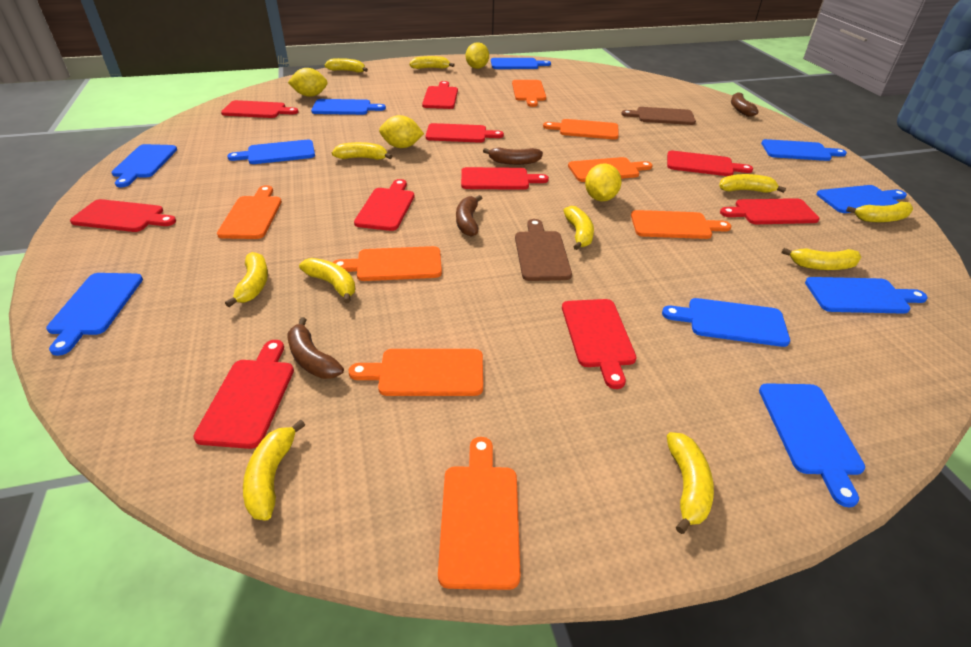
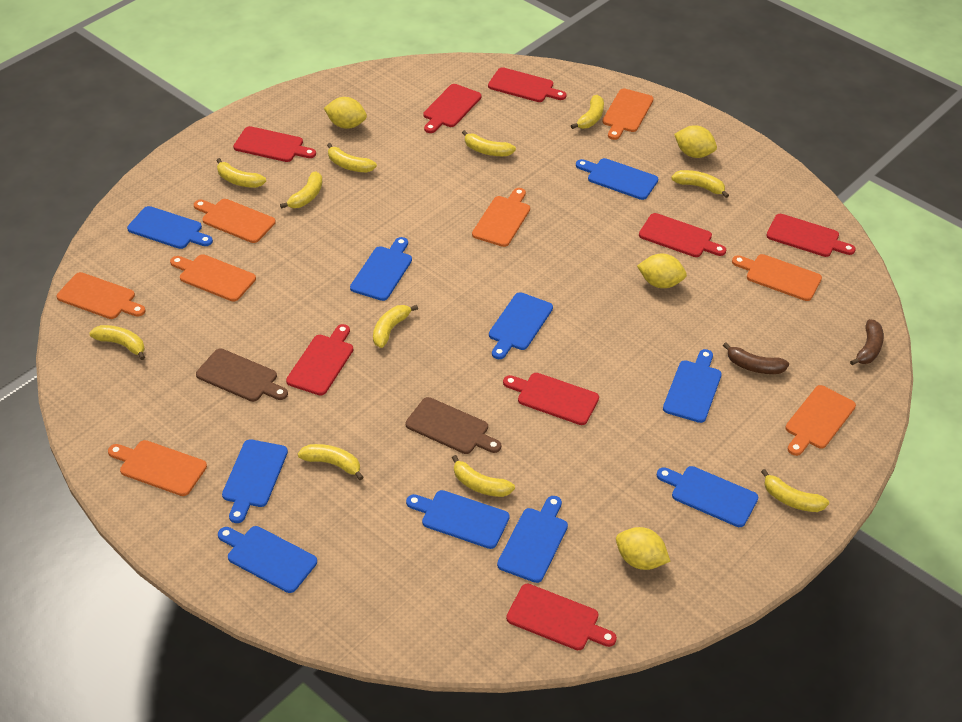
brown banana: [287,317,344,379] [456,195,482,237] [483,147,543,165] [731,92,759,117] = 4 -> [723,343,789,374] [850,319,884,365] = 2
red cutting board: [70,199,176,232] [193,340,294,449] [221,100,298,118] [354,179,414,231] [422,81,458,109] [426,123,504,143] [461,167,549,190] [562,299,637,389] [667,151,753,176] [720,198,820,224] = 10 -> [233,126,316,162] [286,324,353,396] [423,84,482,133] [488,67,567,102] [503,373,599,425] [506,584,617,650] [639,213,726,257] [766,214,856,257] = 8

